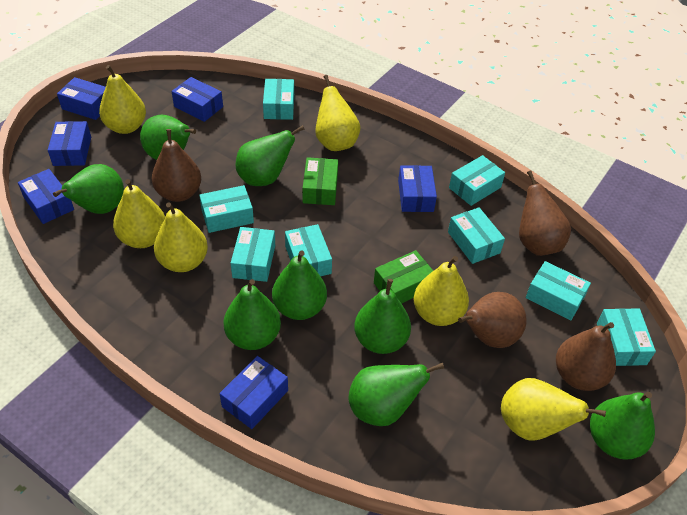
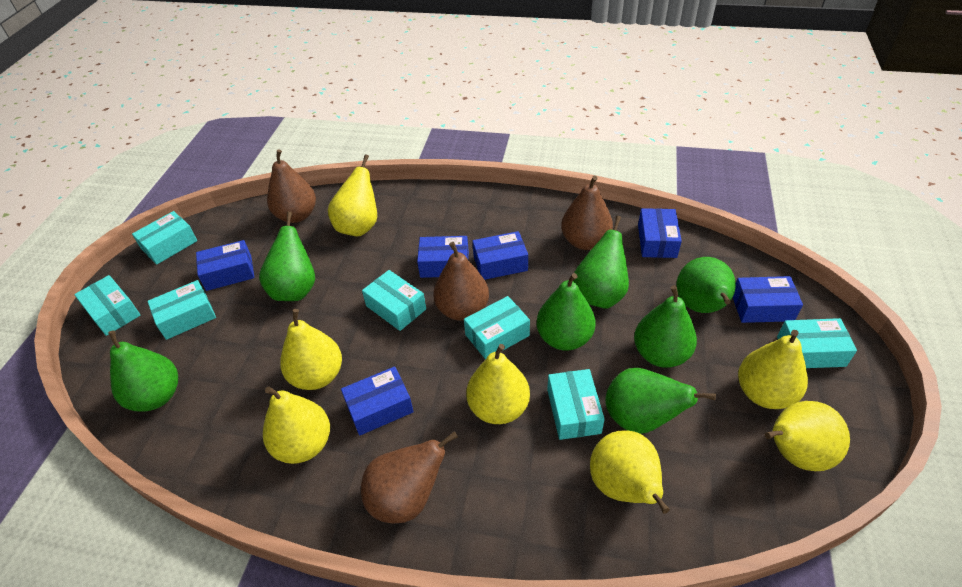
green box: [303,157,338,205] [374,250,433,304] = 2 -> none = 0
green pear: [53,164,124,214] [140,114,196,160] [223,279,281,350] [236,125,305,186] [272,250,327,320] [349,363,444,426] [354,279,411,354] [590,392,655,460] = 8 -> [108,330,178,412] [259,211,315,301] [537,273,596,351] [573,216,629,309] [605,368,716,434] [634,285,697,368] [676,257,736,313] = 7
turquoise box: [199,185,254,233] [231,227,275,282] [263,79,294,120] [285,224,332,276] [448,207,505,264] [449,155,505,206] [526,261,591,321] [597,308,656,366] = 8 -> [74,275,141,336] [132,211,197,265] [148,280,216,340] [362,270,426,331] [464,296,530,360] [547,369,605,440] [777,318,857,368] = 7
yellow pear: [99,65,146,134] [113,179,165,248] [154,202,208,272] [315,75,361,151] [413,256,469,326] [501,378,606,440] = 6 -> [263,387,330,464] [280,309,342,390] [328,154,377,236] [466,344,530,424] [590,430,670,514] [738,330,808,409] [765,401,850,471] = 7

